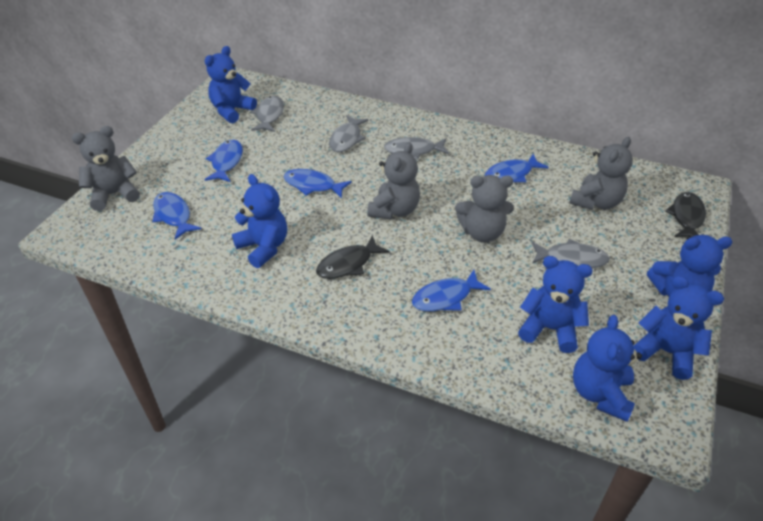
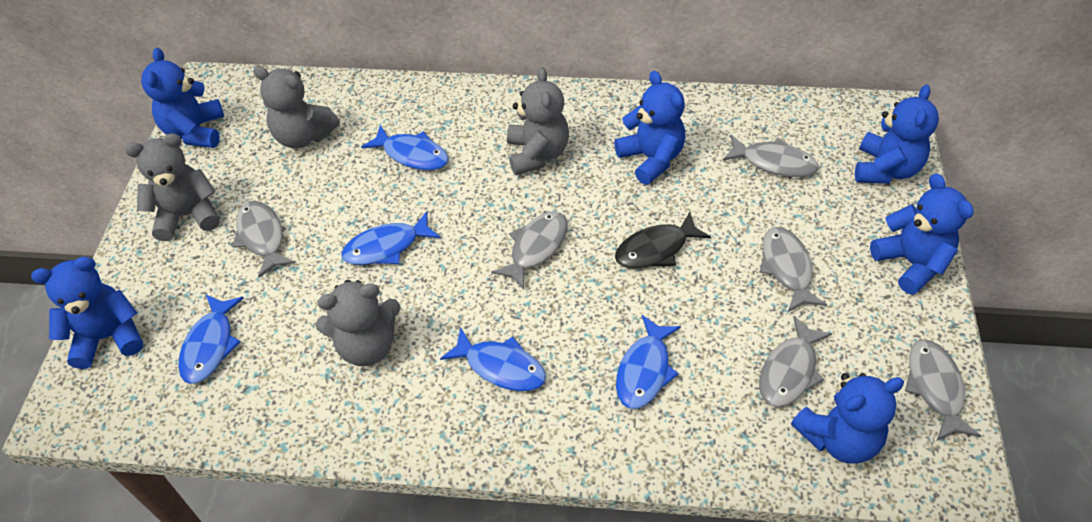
black fish: [316,235,390,279] [665,192,706,237] = 2 -> [615,212,711,268] = 1
grey fish: [250,96,284,132] [329,115,369,152] [384,137,449,160] [531,239,610,268] = 4 -> [232,201,295,278] [491,211,568,290] [722,135,819,177] [759,227,827,312] [759,316,832,407] [905,339,981,440] = 6

